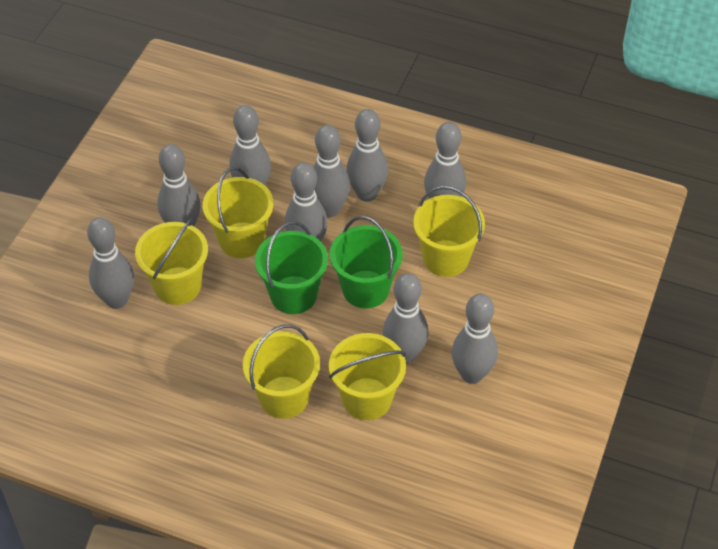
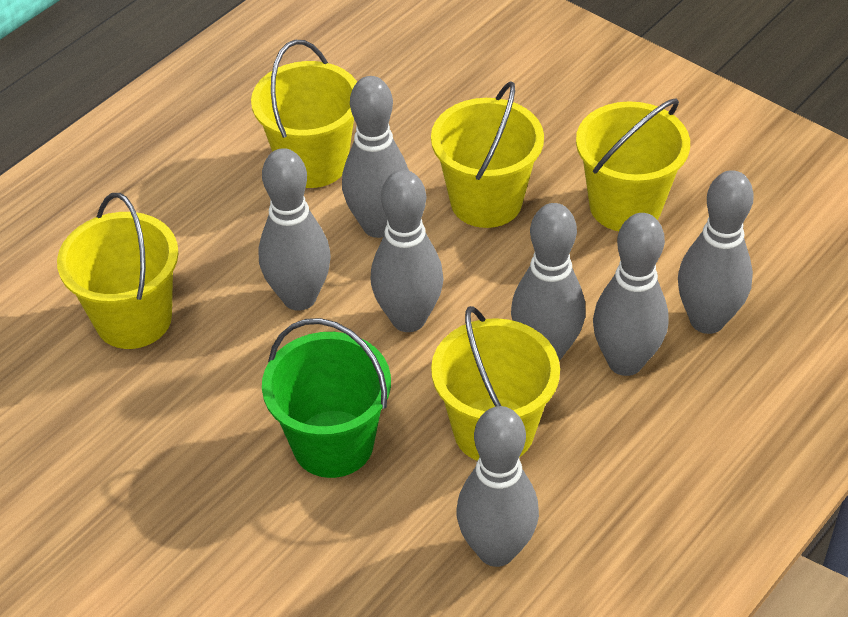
green bucket: [255,221,328,314] [330,216,402,308] = 2 -> [262,318,391,478] = 1
grey bowling pin: [87,217,134,309] [158,144,201,226] [229,105,271,185] [284,162,328,241] [313,125,350,217] [346,109,388,202] [383,273,429,364] [424,122,466,199] [452,294,498,384] = 9 -> [258,148,331,311] [342,76,409,238] [371,170,444,332] [457,406,539,567] [511,203,586,361] [593,213,669,376] [678,170,754,334] = 7

